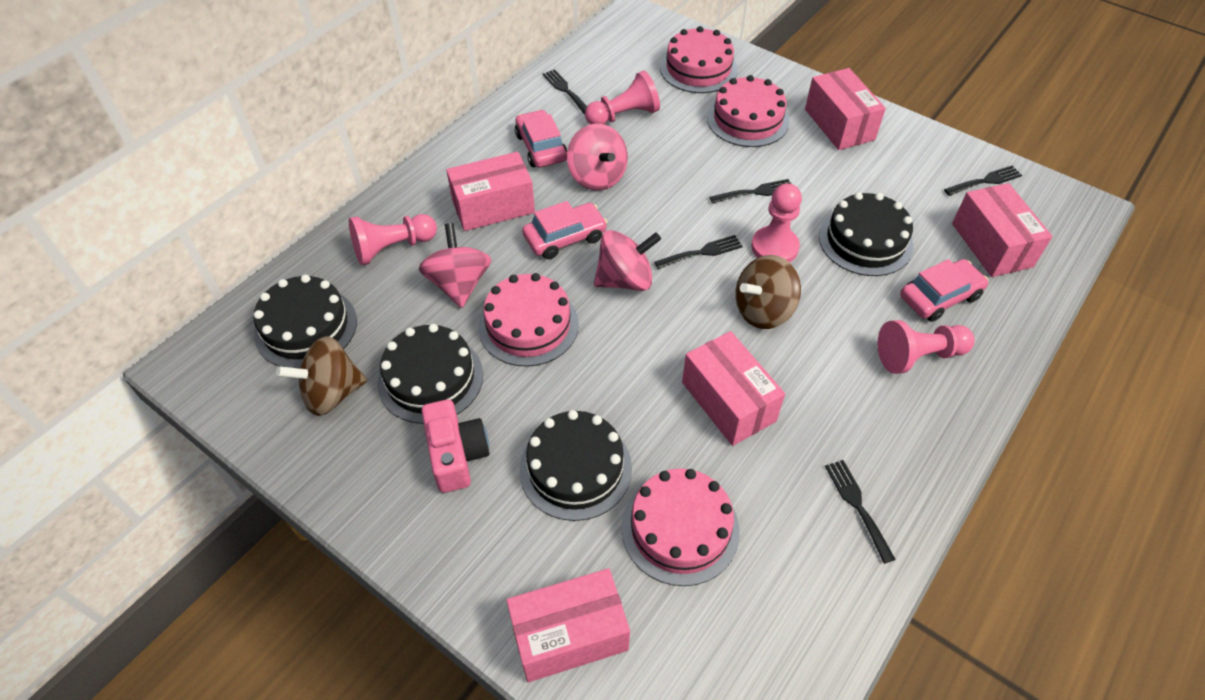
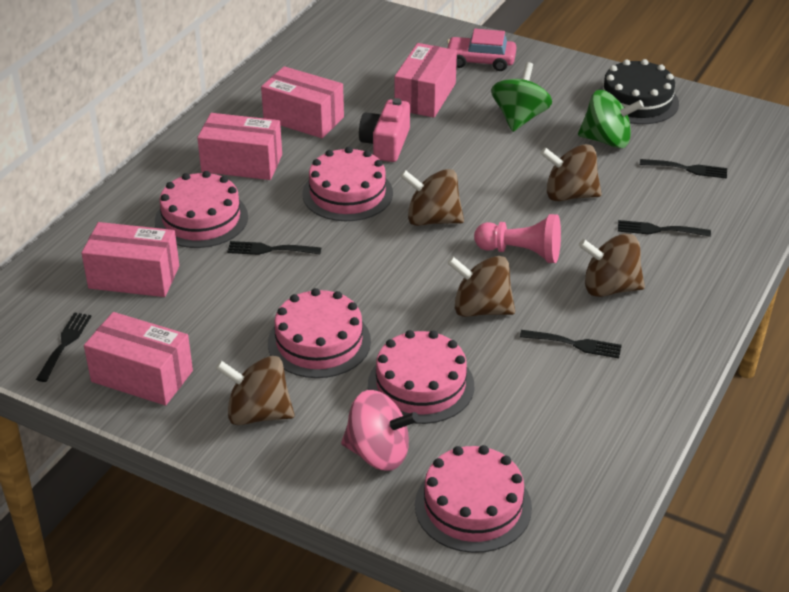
black cake: [253,275,357,368] [377,324,483,424] [519,410,632,521] [819,192,913,276] = 4 -> [598,59,679,124] = 1
brown spinning top: [276,336,367,416] [735,255,801,329] = 2 -> [216,356,295,425] [400,169,464,226] [448,256,515,317] [540,144,602,201] [579,234,645,297] = 5
green spinning top: none = 0 -> [491,62,552,132] [578,90,644,148] = 2
pink cake: [478,273,579,367] [621,468,740,586] [660,26,738,93] [707,75,790,147] = 4 -> [155,171,248,248] [268,288,371,378] [302,147,393,221] [368,330,474,424] [415,445,532,553] = 5
pink car: [515,110,567,168] [522,201,608,259] [900,259,988,322] = 3 -> [447,29,516,71] = 1
pink pawn: [349,214,437,266] [585,71,660,124] [751,183,802,263] [877,320,975,374] = 4 -> [474,214,561,263] = 1
pink spinning top: [419,223,491,308] [567,124,628,190] [594,230,661,291] = 3 -> [341,390,419,471] = 1

